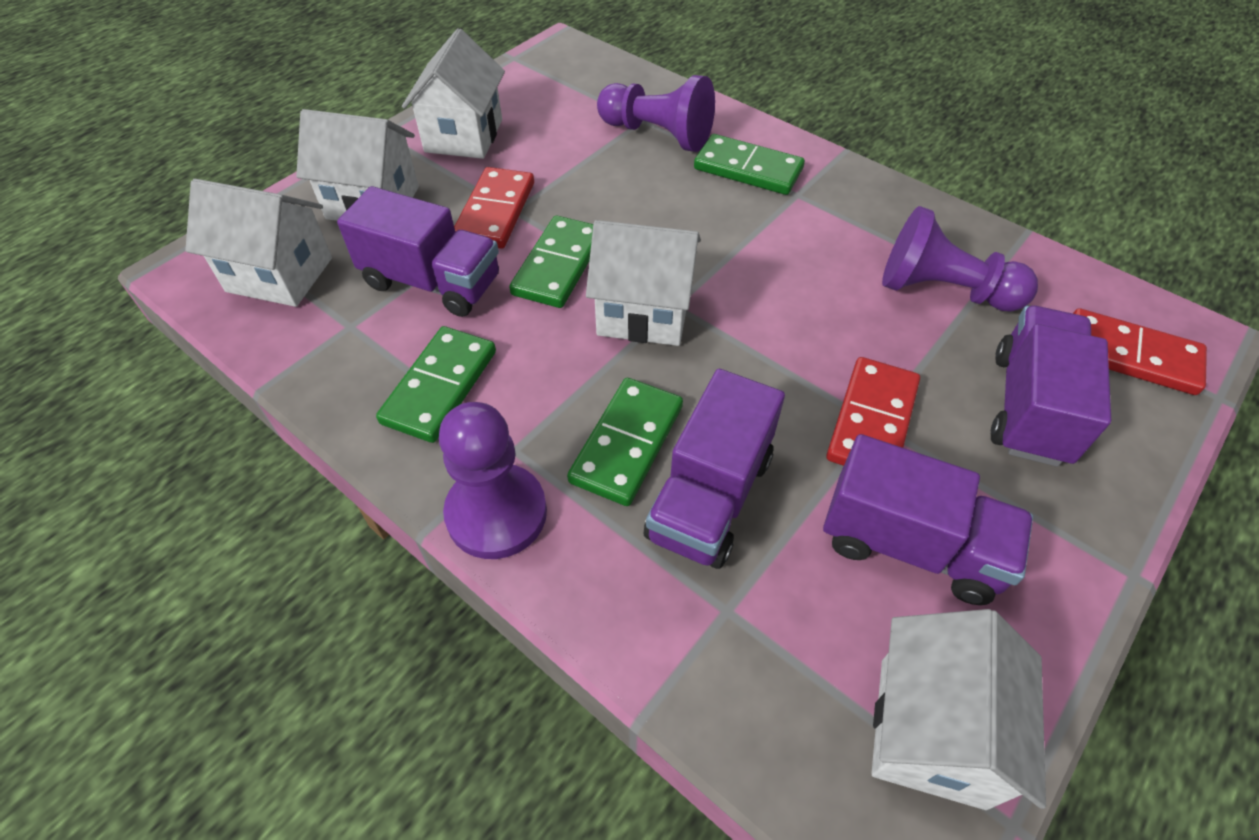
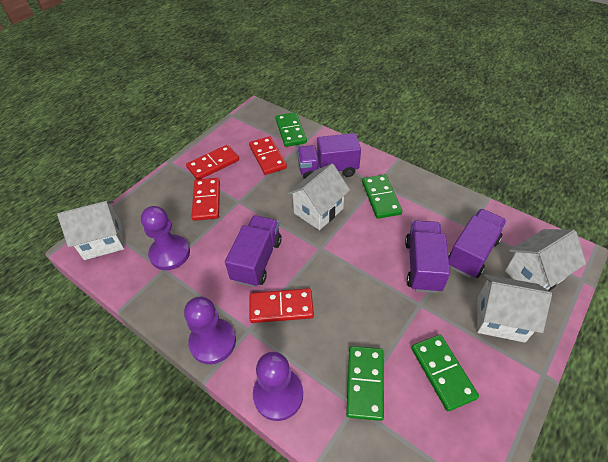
red domino: [454,167,534,249] [826,357,920,466] [1073,308,1207,395] = 3 -> [186,145,239,179] [191,178,220,221] [249,136,287,175] [250,288,314,323] = 4
white house: [185,179,332,307] [296,109,419,221] [402,29,505,159] [586,220,701,346] [871,609,1046,810] = 5 -> [57,201,124,260] [287,164,350,230] [477,274,552,343] [505,229,586,291] = 4

